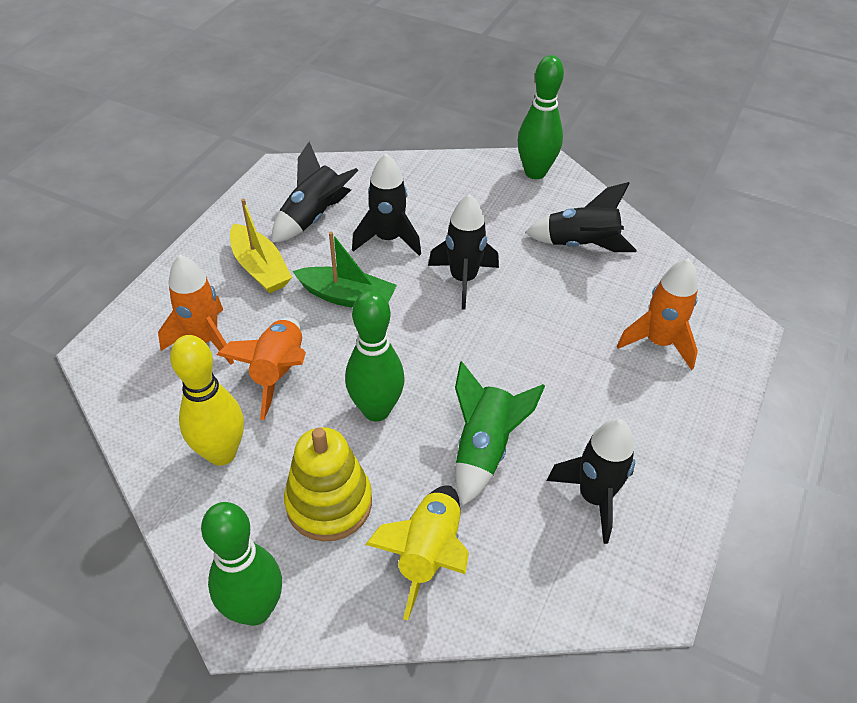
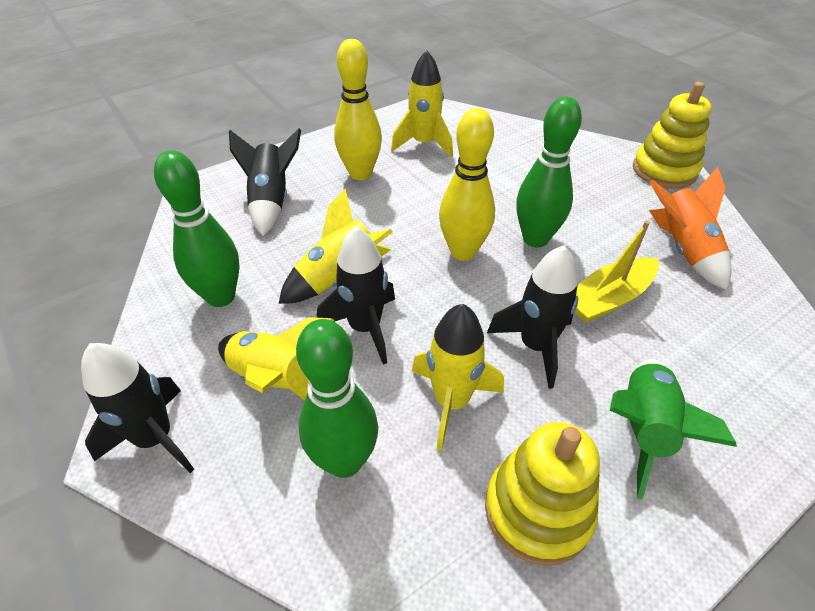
black rocket: [272,142,359,243] [352,153,421,256] [428,194,499,309] [525,182,636,252] [547,419,635,544] = 5 -> [81,343,194,473] [229,128,301,236] [317,226,395,365] [487,245,578,389] = 4
green boat: [292,232,397,308] = 1 -> none = 0
orange rocket: [158,255,234,365] [217,318,306,420] [617,258,698,370] = 3 -> [649,167,731,290] = 1
yellow bowling pin: [170,335,244,466] = 1 -> [334,39,382,180] [439,108,495,261] = 2
yellow rocket: [365,485,469,620] = 1 -> [218,317,335,401] [279,188,393,304] [391,50,453,157] [412,304,504,451] = 4
yellow stacking toy: [284,427,372,541] = 1 -> [485,422,600,566] [633,82,712,189] = 2

